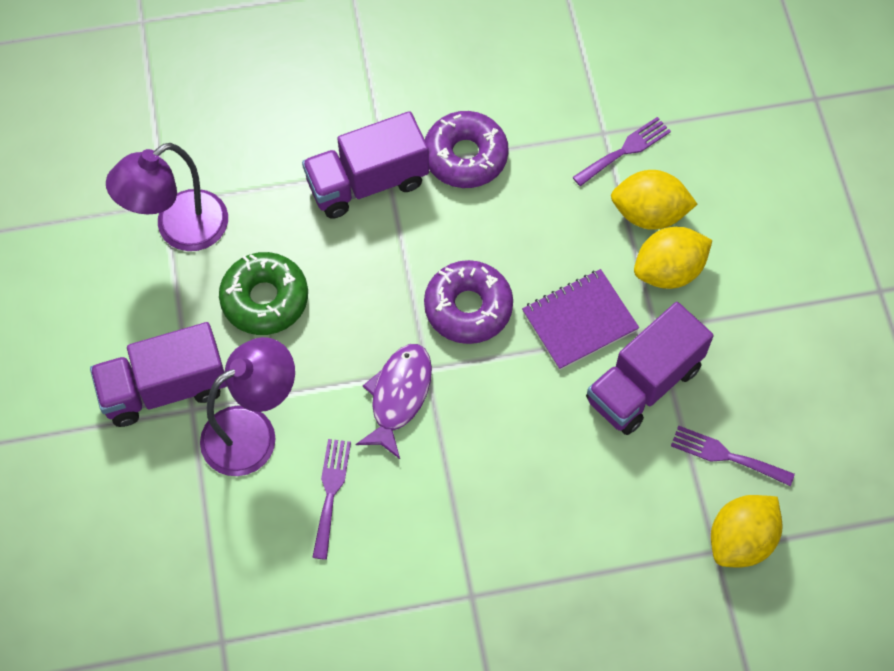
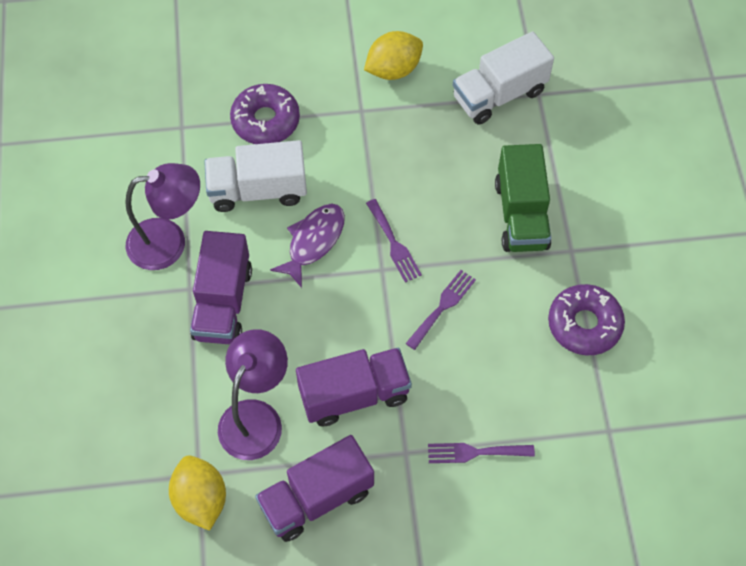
green donut: [219,252,308,335] = 1 -> none = 0
green truck: none = 0 -> [495,144,552,252] = 1
purple notebook: [522,269,639,370] = 1 -> none = 0
white truck: none = 0 -> [204,140,307,212] [453,31,554,125] = 2
yellow lemon: [611,170,697,230] [634,227,712,289] [711,495,782,567] = 3 -> [169,455,226,531] [364,31,423,80] = 2

